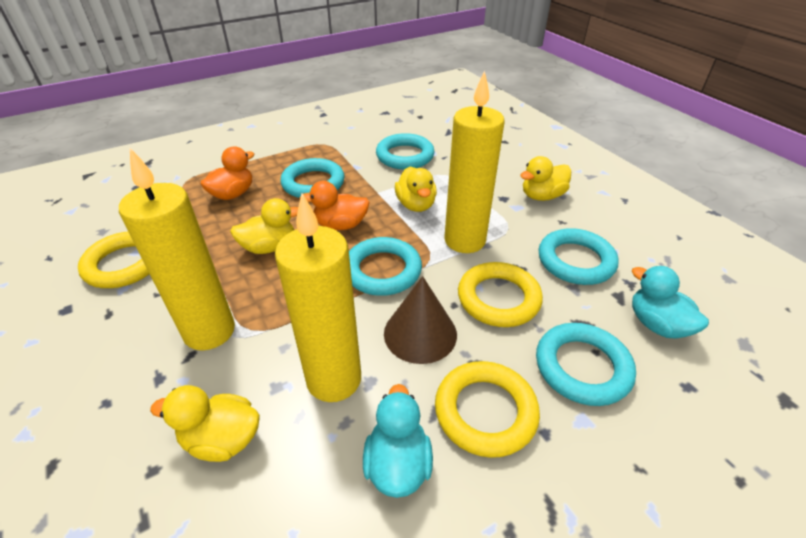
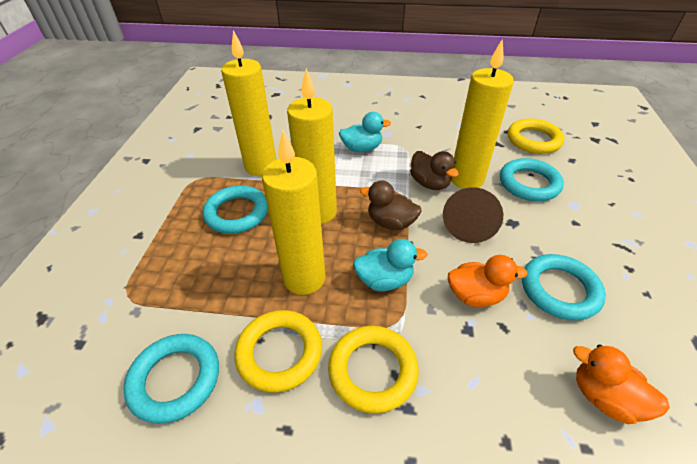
brown duck: none = 0 -> [360,180,422,230] [410,151,459,190] = 2
turquoise ring: [280,158,345,198] [349,237,422,296] [376,133,435,170] [536,323,636,406] [539,228,619,285] = 5 -> [123,334,219,424] [203,185,268,234] [500,158,564,201] [522,254,606,321] = 4
yellow candle: [119,148,235,351] [275,193,361,402] [444,71,505,253] = 3 -> [221,30,277,176] [262,130,326,295] [287,68,337,224] [451,40,514,189] = 4
yellow duck: [150,385,260,462] [230,198,298,254] [395,167,437,212] [520,156,571,201] = 4 -> none = 0

